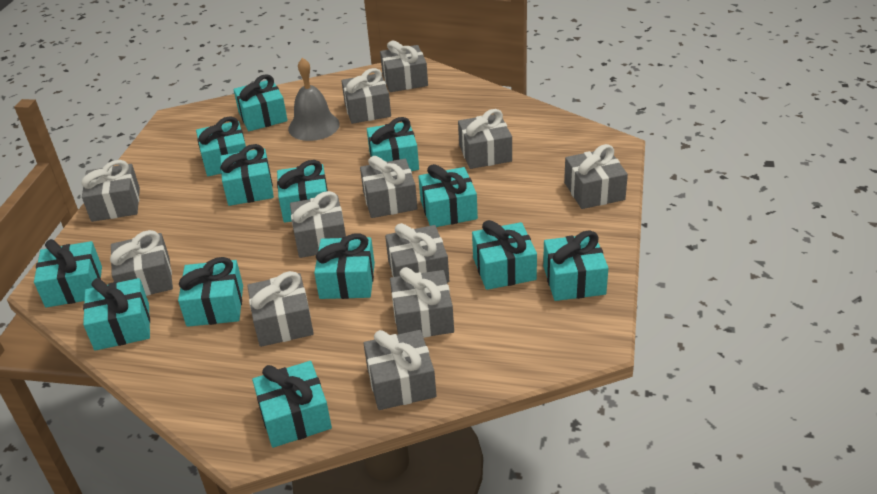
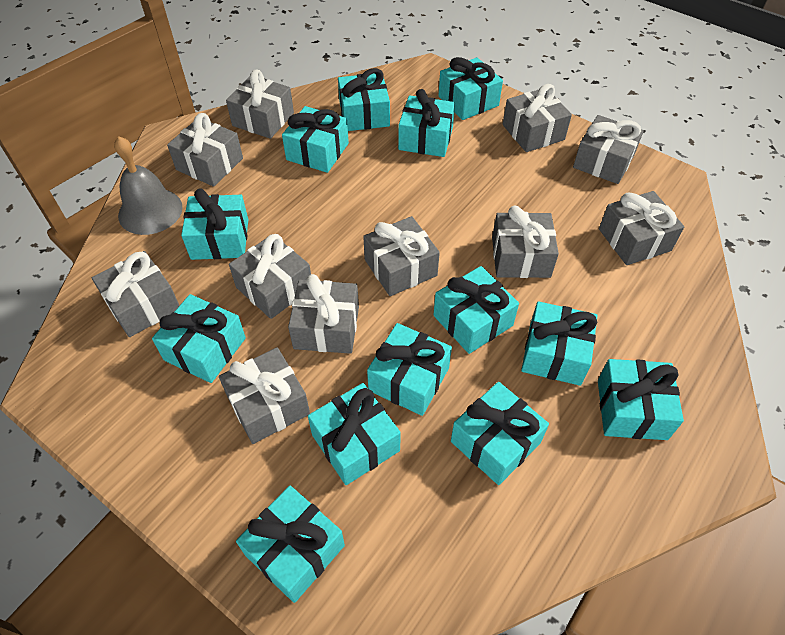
grey gift: [81,160,140,222] [110,230,173,296] [247,271,314,347] [290,191,346,258] [341,68,391,124] [360,156,418,218] [363,330,437,410] [380,41,428,92] [385,223,449,283] [390,267,454,338] [458,109,512,169] [564,144,628,209] = 12 -> [92,251,180,337] [167,113,243,187] [219,347,310,444] [226,69,294,139] [229,234,311,319] [288,274,359,354] [363,216,440,296] [492,206,559,278] [503,84,572,152] [573,115,644,184] [599,191,684,265] = 11

